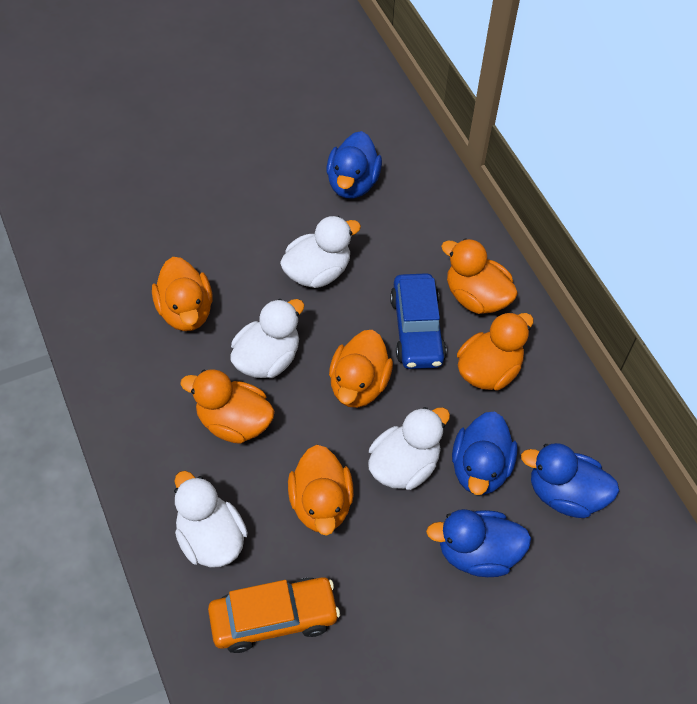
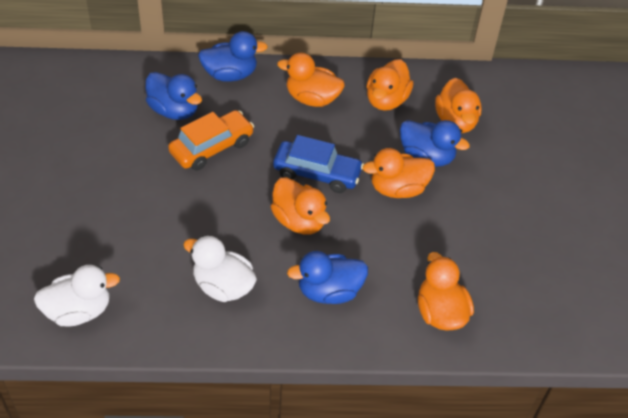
white duck: [174,471,248,568] [230,299,304,378] [280,216,361,288] [368,407,450,490] = 4 -> [34,265,120,327] [183,235,257,302] = 2

